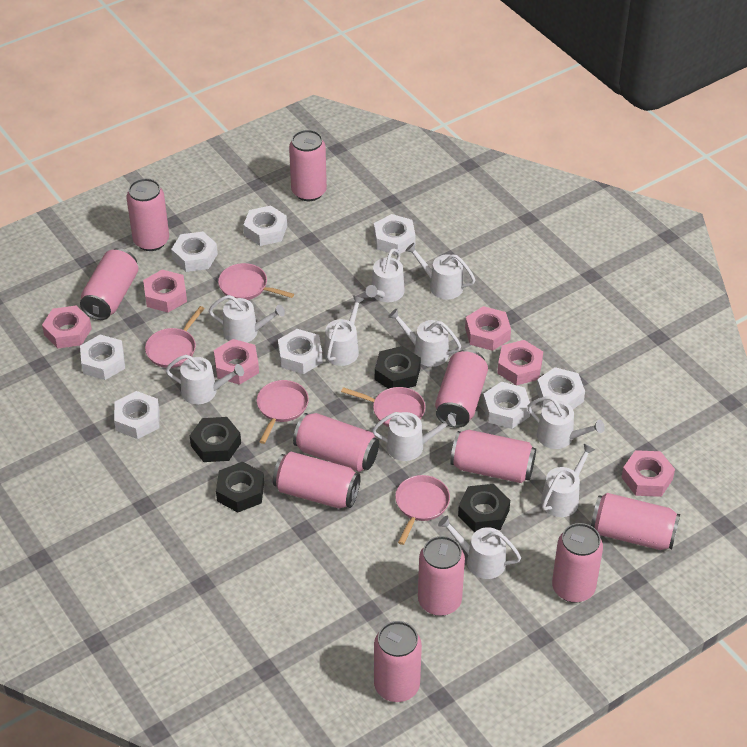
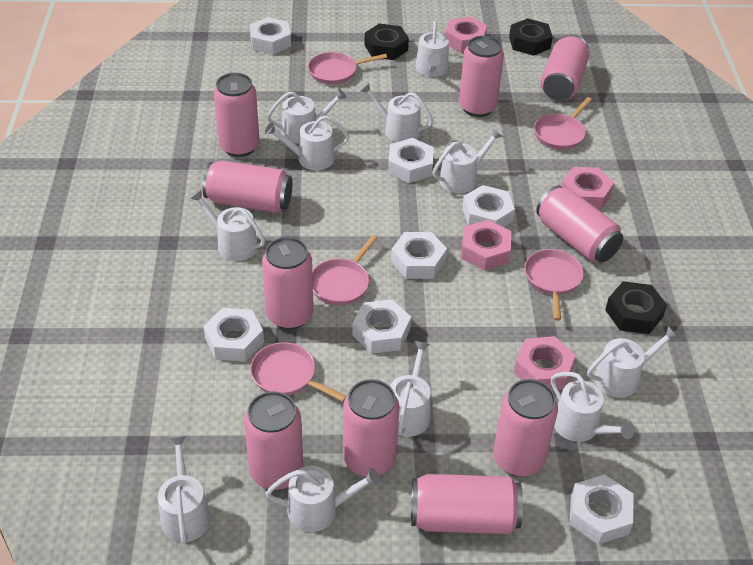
black nut: [190,417,241,462] [216,462,264,512] [375,346,421,389] [458,484,510,532] = 4 -> [364,24,409,60] [509,18,553,56] [605,281,667,334] = 3
pink can: [80,248,138,320] [127,178,169,251] [273,451,361,508] [289,130,327,201] [293,413,379,472] [374,621,422,702] [418,536,465,616] [435,349,488,428] [450,430,536,483] [552,523,603,603] [591,493,680,550] = 11 -> [202,160,293,213] [214,73,260,157] [244,391,303,490] [262,237,313,330] [343,379,400,477] [411,474,523,534] [459,36,504,117] [493,379,558,477] [536,186,623,263] [540,35,589,101] = 10
pink nut: [42,306,92,349] [143,270,187,312] [214,339,259,385] [465,306,511,351] [497,340,543,385] [621,450,675,497] = 6 -> [445,17,487,53] [461,220,511,271] [514,336,576,390] [561,167,614,210] = 4
white nut: [80,335,125,380] [114,391,159,439] [171,232,218,272] [243,205,287,246] [278,329,323,374] [374,214,416,255] [483,382,530,429] [536,367,585,409] = 8 -> [203,308,264,362] [250,17,291,54] [352,299,411,354] [388,138,434,183] [391,232,447,279] [462,185,515,227] [569,475,634,545] = 7
white watering can: [166,355,244,404] [209,295,285,343] [324,295,364,366] [366,248,405,302] [372,412,456,461] [388,309,461,367] [406,243,475,299] [438,516,521,579] [527,397,605,449] [541,444,595,517] = 10 -> [158,435,211,544] [190,190,265,261] [265,116,349,170] [266,466,380,532] [267,88,347,144] [360,82,434,142] [390,341,431,437] [416,21,449,77] [432,128,503,193] [551,372,635,442] [587,326,679,398] = 11

